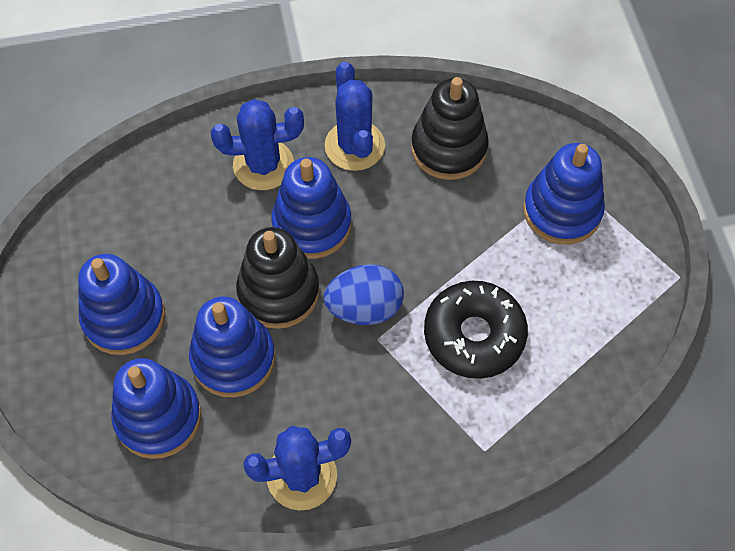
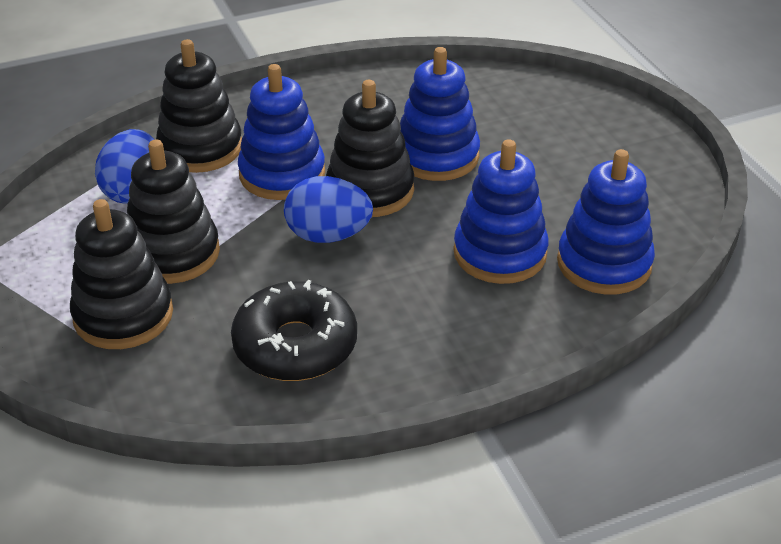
black stacking toy: [236,227,320,329] [411,77,489,180] = 2 -> [70,199,173,349] [127,140,220,284] [156,39,242,173] [326,80,415,217] = 4
blue cactus: [211,99,304,190] [243,426,351,511] [325,62,385,171] = 3 -> none = 0
blue egg: [324,264,404,325] = 1 -> [95,129,155,204] [284,176,373,243] = 2
blue stacking toy: [78,254,165,355] [112,358,201,459] [189,297,275,398] [271,157,351,259] [523,143,605,245] = 5 -> [238,64,325,200] [400,47,480,181] [454,139,549,284] [557,149,655,294] = 4

